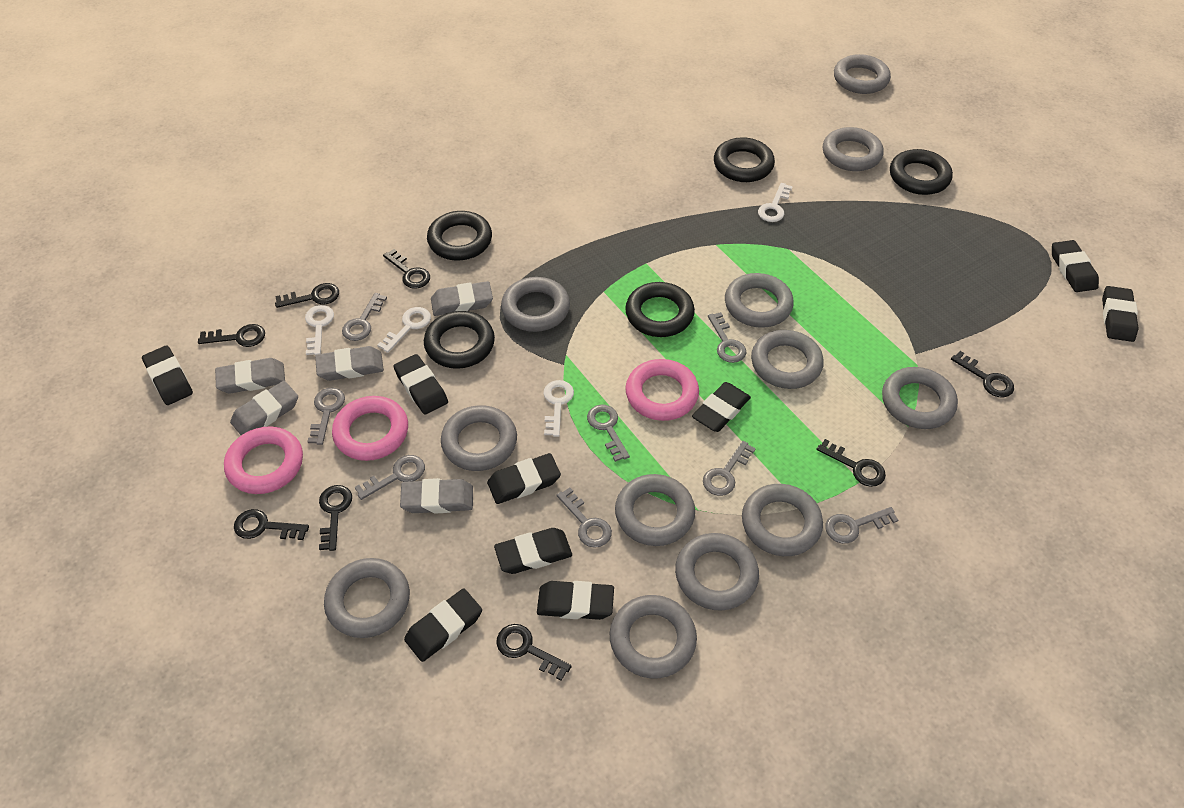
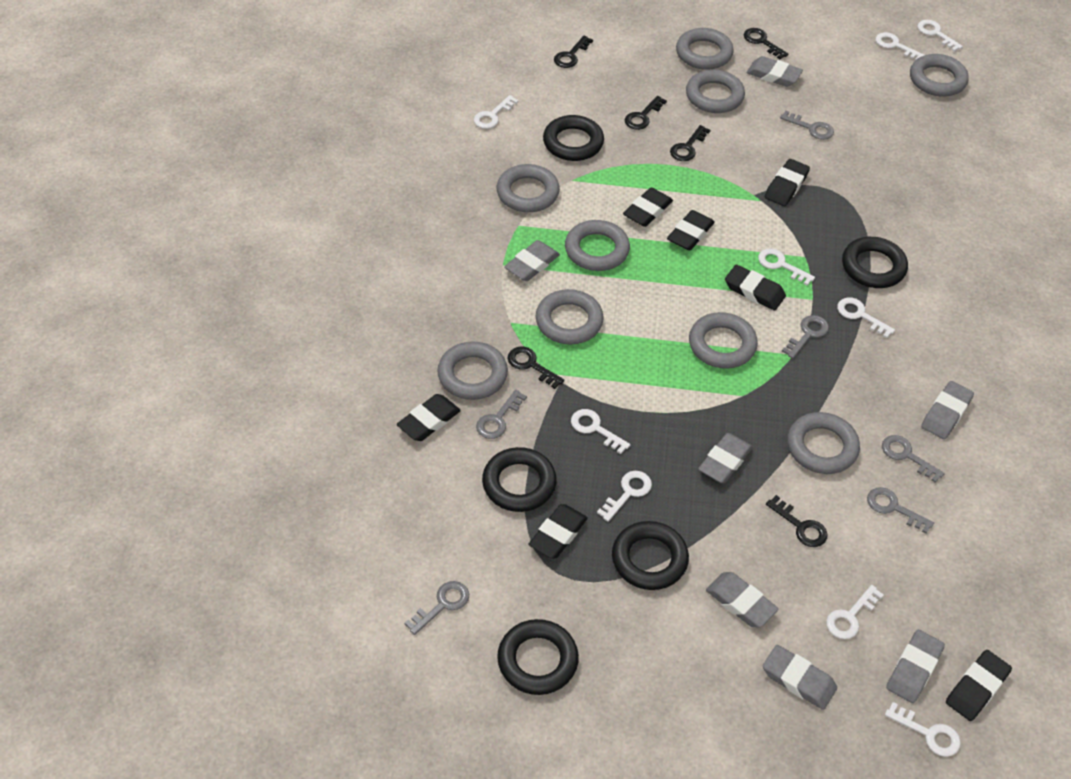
black eraser: [142,345,193,405] [393,354,448,415] [404,588,482,662] [487,453,561,504] [494,528,572,574] [537,581,614,620] [692,382,751,432] [1052,240,1099,292] [1102,286,1138,342] = 9 -> [397,394,461,441] [528,504,588,559] [623,187,673,227] [667,210,715,250] [725,265,786,310] [765,159,810,206] [946,650,1012,721] = 7
black key: [198,324,265,347] [234,509,309,540] [275,283,339,308] [319,485,352,551] [383,249,430,289] [497,624,572,681] [817,439,886,487] [951,351,1014,398] = 8 -> [508,346,564,389] [554,36,593,68] [625,96,667,130] [670,125,710,161] [744,28,788,59] [766,495,828,547] = 6
grey eraser: [215,358,285,394] [230,381,298,435] [315,346,384,381] [400,478,473,514] [431,281,493,316] = 5 -> [504,240,560,281] [698,433,753,483] [706,572,779,627] [747,56,803,87] [763,645,837,710] [886,630,945,703] [921,381,974,439] = 7
grey key: [307,388,345,445] [342,293,387,341] [355,455,425,500] [556,487,612,548] [587,404,630,462] [703,441,756,496] [708,312,746,363] [825,507,898,544] = 8 -> [404,581,469,635] [476,390,527,439] [780,111,834,140] [782,315,829,358] [867,487,934,534] [882,435,945,483] = 6
grey ring: [324,558,410,638] [441,405,517,471] [501,277,570,332] [610,595,697,679] [615,474,695,546] [675,533,759,611] [725,273,794,328] [742,484,823,556] [751,330,824,389] [823,127,884,171] [834,54,891,94] [882,367,958,429] = 12 -> [437,341,508,400] [497,164,560,212] [536,289,604,344] [565,220,630,271] [676,28,734,70] [686,70,745,113] [689,312,758,369] [787,412,860,474] [910,54,969,97] = 9
pink ring: [224,427,303,494] [332,396,408,461] [625,359,699,421] = 3 -> none = 0
white key: [305,305,334,355] [377,307,431,353] [544,380,574,437] [758,183,793,222] = 4 -> [474,95,519,129] [571,409,630,454] [597,471,652,522] [758,248,815,286] [826,585,884,639] [837,297,895,338] [876,32,924,60] [885,702,961,757] [918,20,963,51] = 9

